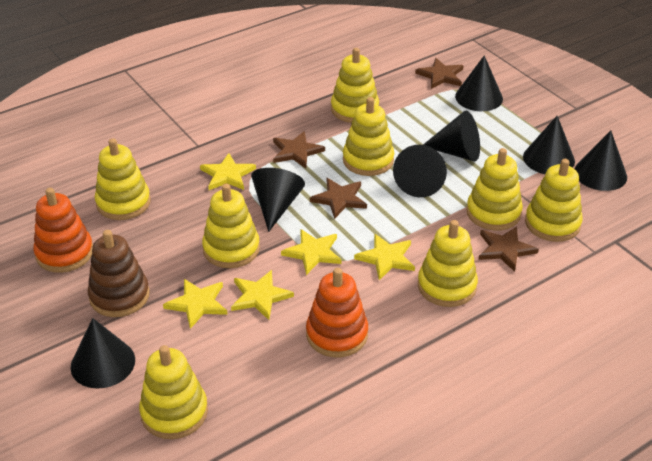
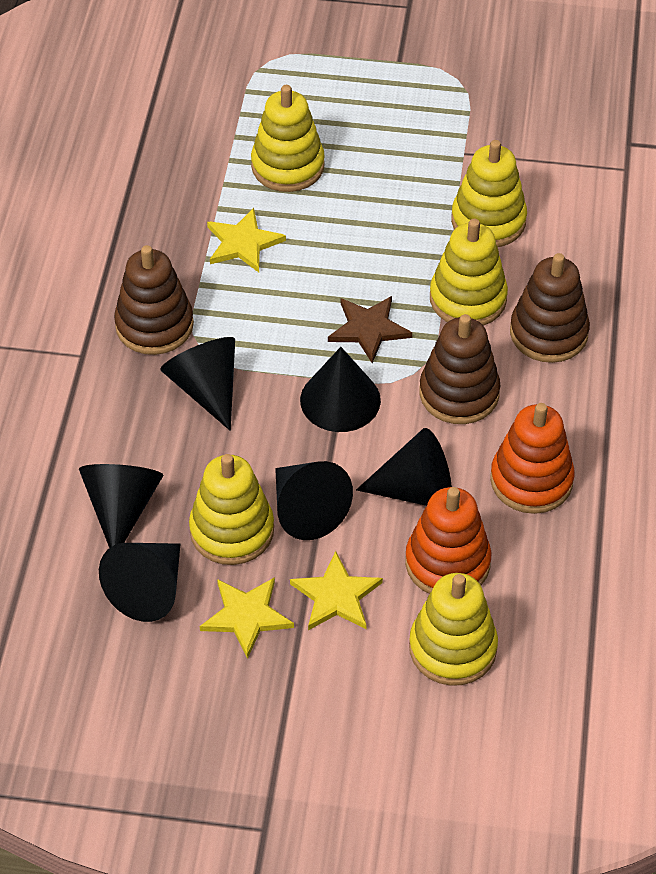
black cone: [71,318,135,389] [251,168,305,232] [393,145,447,197] [423,110,480,161] [455,55,503,111] [523,116,575,174] [574,131,627,191] = 7 -> [79,464,164,548] [99,543,181,622] [160,337,235,431] [275,461,353,540] [300,347,381,432] [356,428,452,506] = 6
brown stacking toy: [87,230,150,317] = 1 -> [114,245,194,355] [419,314,500,424] [510,253,590,363] = 3
brown star: [273,131,325,168] [310,178,367,219] [415,58,464,89] [478,226,539,272] = 4 -> [328,296,412,363] = 1
yellow stacking toy: [95,138,151,220] [139,345,208,439] [202,184,260,268] [331,48,379,123] [343,97,394,176] [418,220,478,307] [466,148,523,230] [525,159,583,242] = 8 -> [189,454,274,565] [251,85,325,192] [409,573,498,686] [430,219,508,326] [451,140,527,247] = 5
yellow star: [163,279,228,329] [200,153,256,190] [231,270,294,320] [281,229,342,275] [354,234,415,280] = 5 -> [200,577,294,659] [207,208,286,272] [290,551,383,630] = 3

